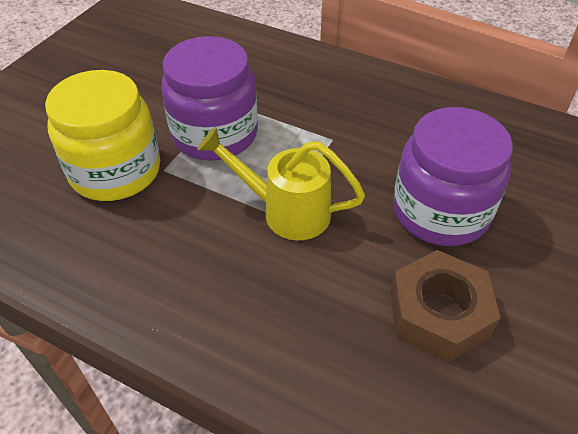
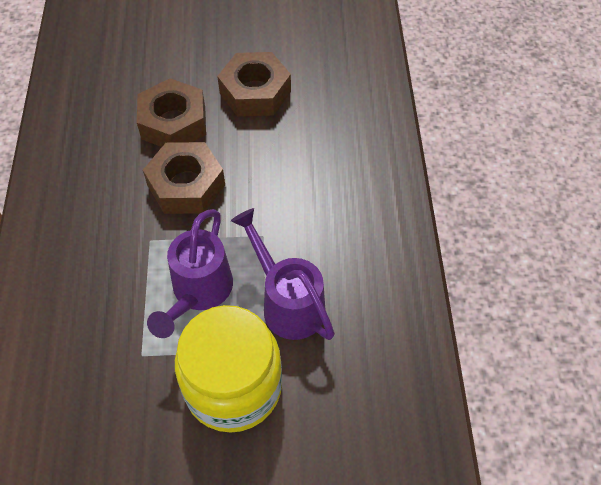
brown nut: [390,250,501,362] = 1 -> [137,78,206,147] [143,142,225,214] [217,52,291,117] = 3
purple jar: [161,36,258,161] [393,107,513,246] = 2 -> none = 0
purple watering can: none = 0 -> [147,209,233,338] [231,208,335,340] = 2
yellow watering can: [197,127,365,240] = 1 -> none = 0

